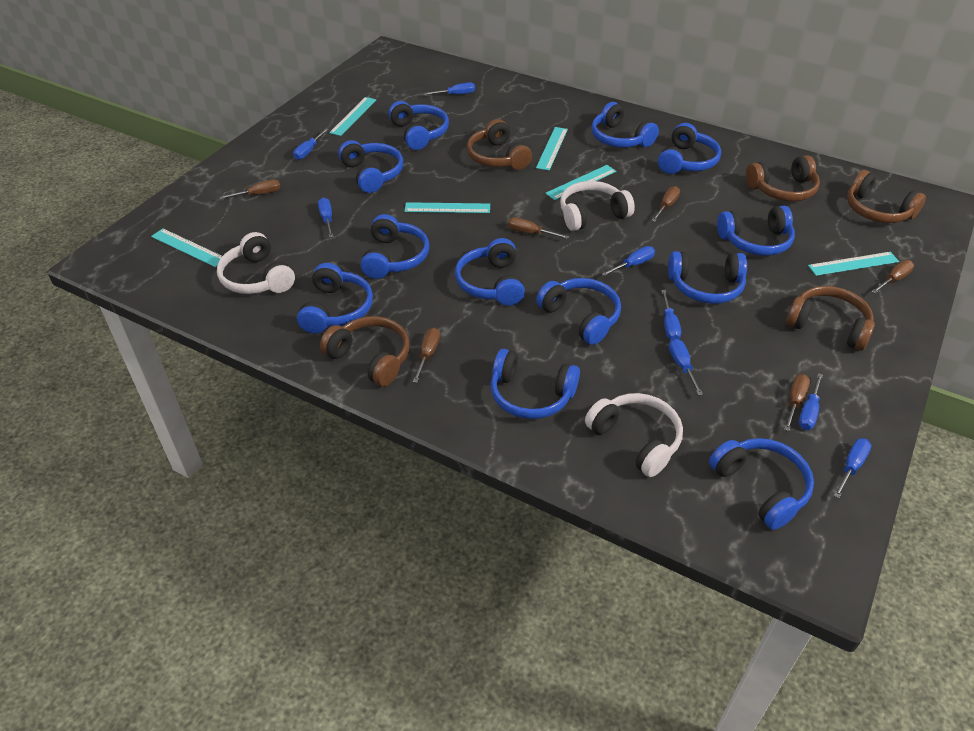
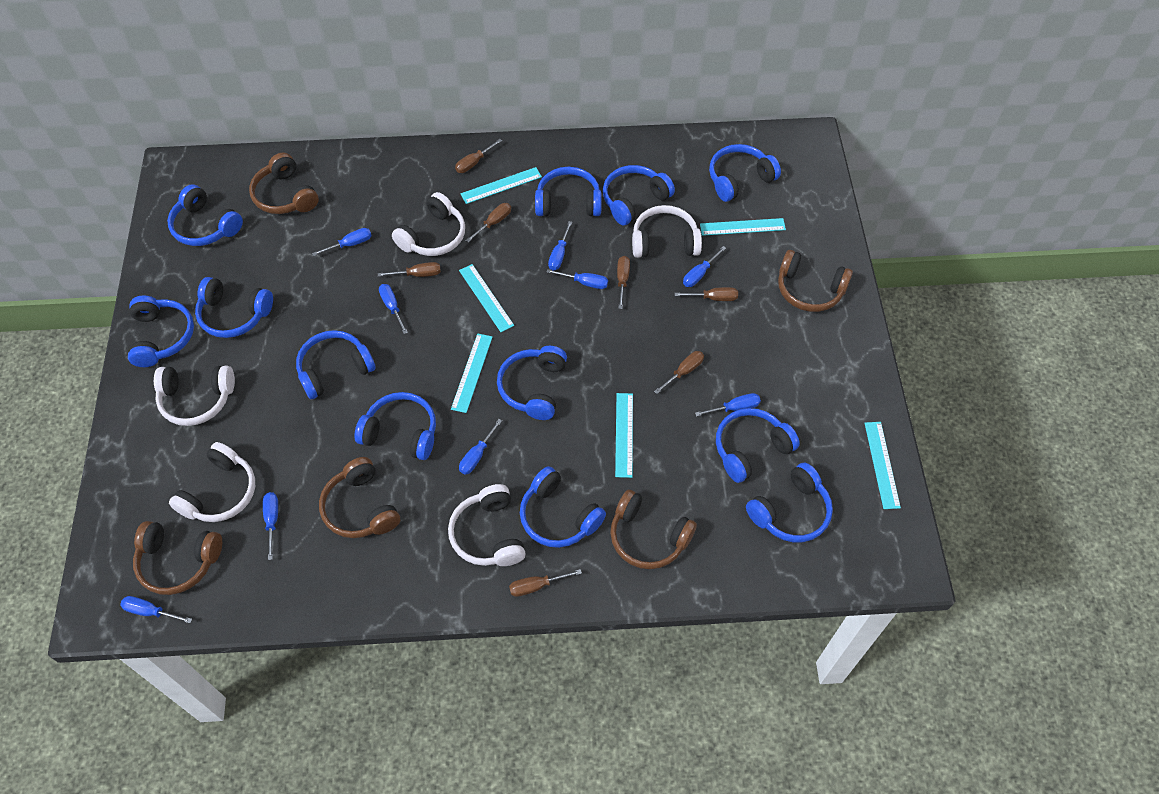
blue screwdriver: [293,128,329,160] [318,198,333,238] [424,82,475,95] [602,246,655,276] [661,290,681,340] [669,338,703,395] [799,373,823,430] [833,438,871,498] = 8 -> [120,596,192,623] [263,492,278,560] [312,228,372,256] [379,284,408,334] [459,419,502,475] [546,269,608,289] [548,221,572,270] [683,246,726,287] [695,393,761,417] = 9
brown screwdriver: [220,179,280,199] [413,327,440,383] [508,217,569,239] [651,186,680,222] [784,374,810,431] [871,260,914,294] = 6 -> [378,262,441,277] [455,139,502,173] [466,203,511,243] [509,569,582,597] [617,256,630,309] [654,351,704,394] [675,287,738,301] = 7
white headphones: [217,232,295,294] [560,181,635,231] [585,393,683,477] = 3 -> [154,366,235,426] [169,442,255,522] [392,192,465,256] [448,484,526,566] [632,205,702,258] = 5

